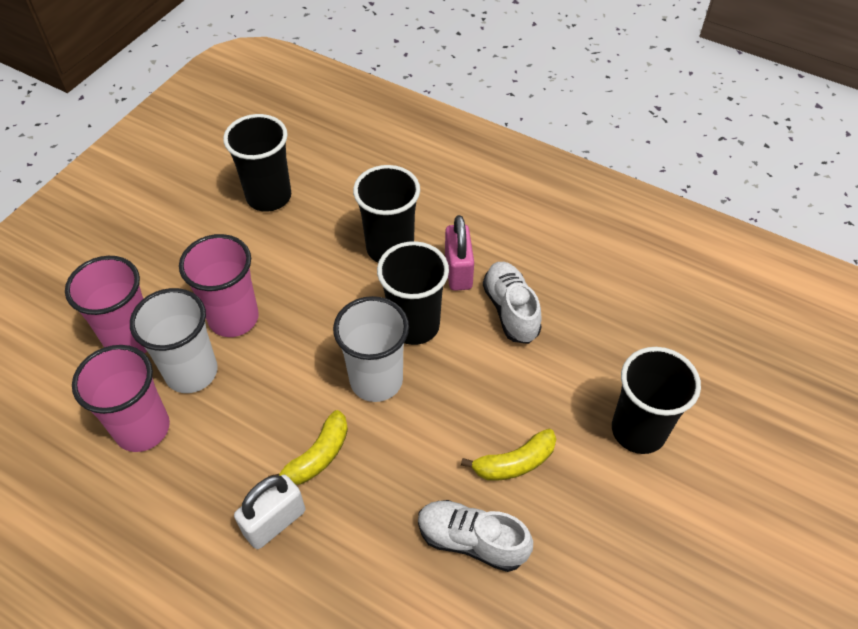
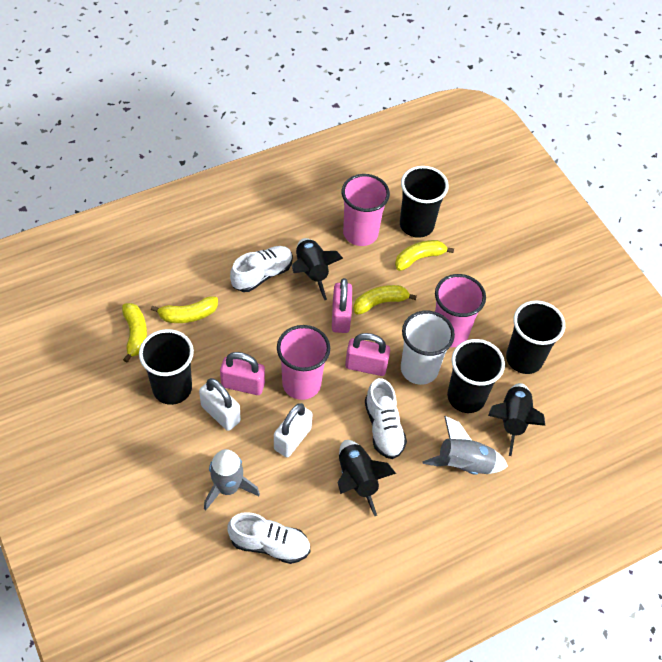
black rocket: none = 0 -> [292,238,343,300] [337,440,396,516] [488,383,545,456] = 3
grey rocket: none = 0 -> [204,449,260,511] [423,416,508,475] = 2
pink padlock: [445,215,474,291] = 1 -> [220,352,265,395] [332,278,352,333] [345,333,390,376] = 3
white cup: [130,288,218,393] [333,296,409,402] = 2 -> [401,311,455,385] = 1
white padlock: [234,475,305,549] = 1 -> [199,378,241,431] [274,403,312,457] = 2
white shoe: [418,500,533,572] [483,262,542,344] = 2 -> [228,512,310,564] [230,246,293,292] [365,378,407,459] = 3
yellow banana: [268,410,348,485] [461,429,556,481] = 2 -> [122,303,147,363] [151,296,218,323] [354,285,417,315] [395,240,454,271] = 4

